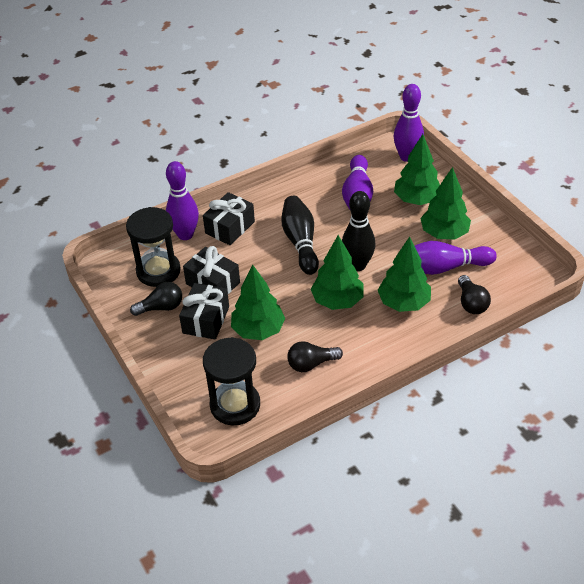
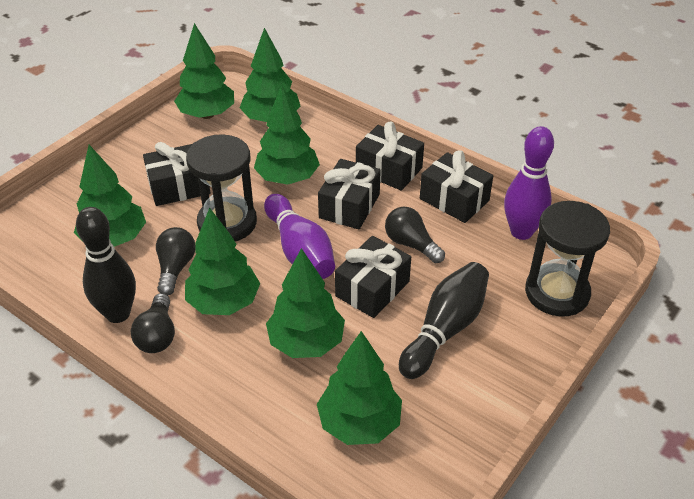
black gift: [179,283,229,340] [183,246,240,294] [203,192,255,245] = 3 -> [143,142,210,206] [318,159,381,229] [335,236,411,318] [356,122,424,191] [420,150,493,223] = 5
green tree: [231,265,286,340] [311,235,364,310] [378,237,431,312] [394,134,440,205] [420,167,471,240] = 5 -> [74,145,146,247] [174,23,234,119] [185,207,260,315] [240,28,301,123] [254,85,320,185] [266,248,345,358] [317,331,402,445] = 7
purple bowling pin: [166,161,199,240] [342,155,373,209] [393,84,424,162] [415,241,497,275] = 4 -> [264,194,335,279] [504,126,554,240] = 2

